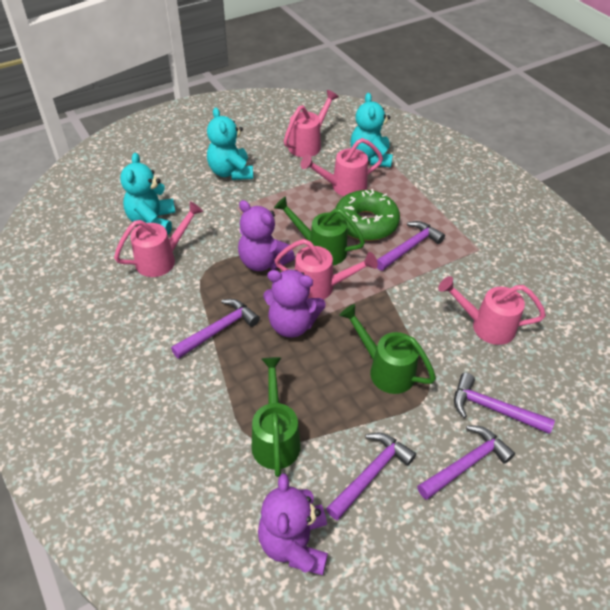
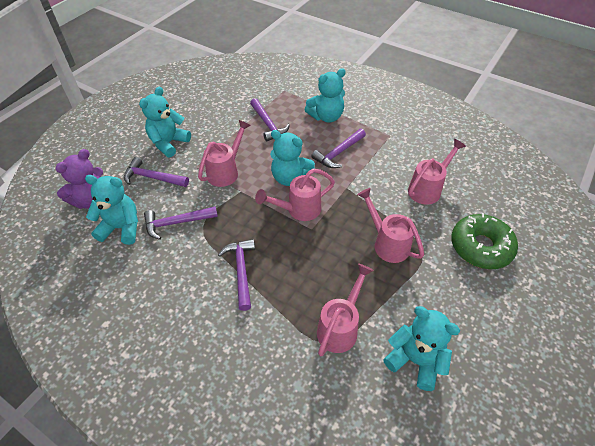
green watering can: [251,357,301,477] [274,196,365,265] [339,304,436,394] = 3 -> none = 0
purple teddy bear: [238,200,295,271] [258,474,328,575] [263,270,326,337] = 3 -> [55,149,103,209] = 1
turquoise teddy bear: [120,153,176,235] [207,107,253,180] [351,93,393,167] = 3 -> [85,175,138,245] [139,87,191,157] [270,130,315,186] [304,68,346,123] [383,306,460,391] = 5

